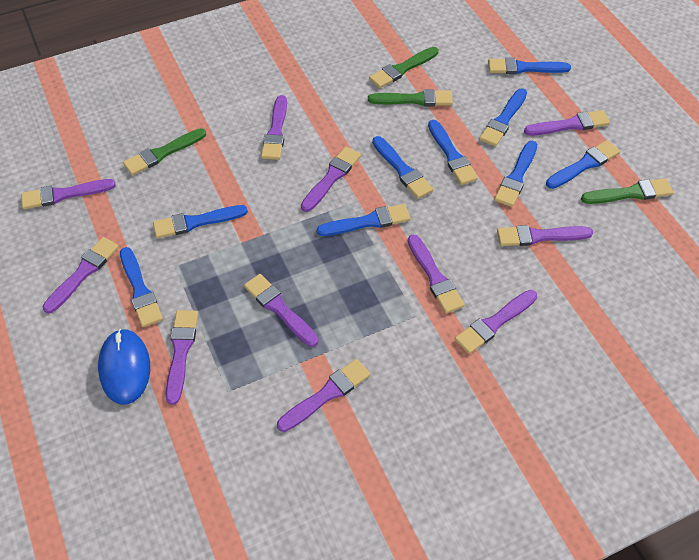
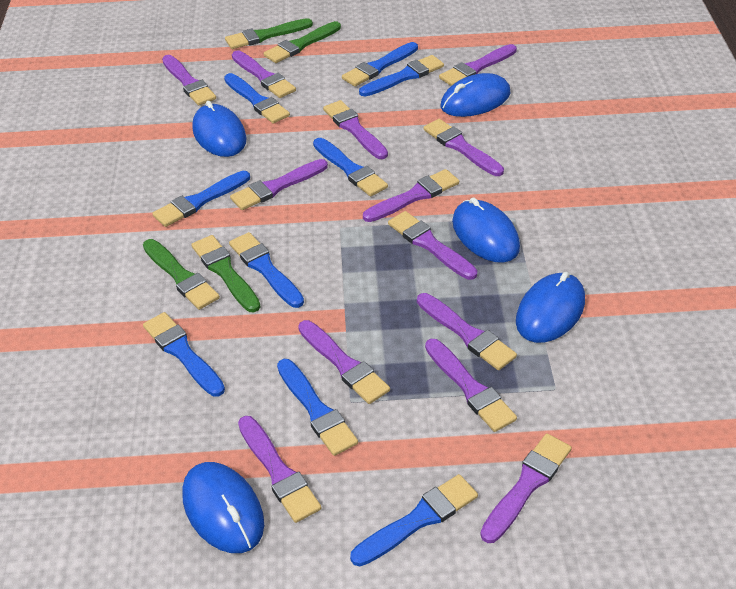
blue mouse: [98,329,150,405] = 1 -> [182,462,264,553] [192,101,247,157] [441,73,510,117] [452,198,520,263] [516,272,585,343] = 5
purple brush: [21,179,116,209] [43,237,119,314] [166,310,198,405] [244,274,319,347] [261,95,287,160] [277,359,370,432] [301,147,361,212] [408,234,465,313] [455,290,537,354] [497,225,593,246] [524,110,610,136] = 11 -> [162,55,216,106] [230,159,328,210] [232,51,296,98] [238,416,321,523] [298,320,390,404] [323,100,388,159] [363,169,459,222] [388,211,477,280] [417,293,517,370] [423,119,504,176] [425,339,517,432] [439,44,517,86] [480,433,572,543] = 13

